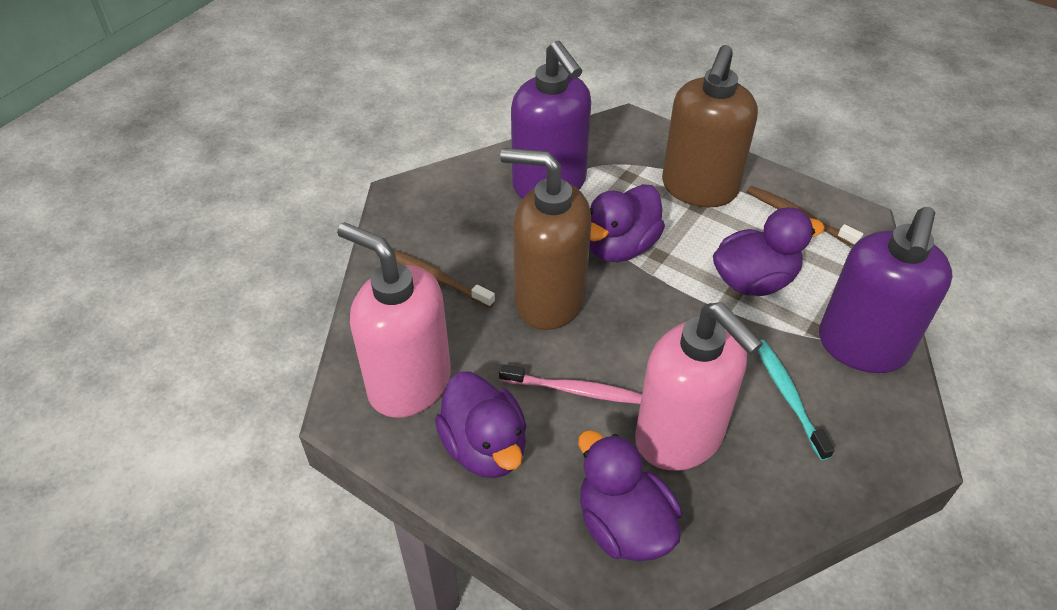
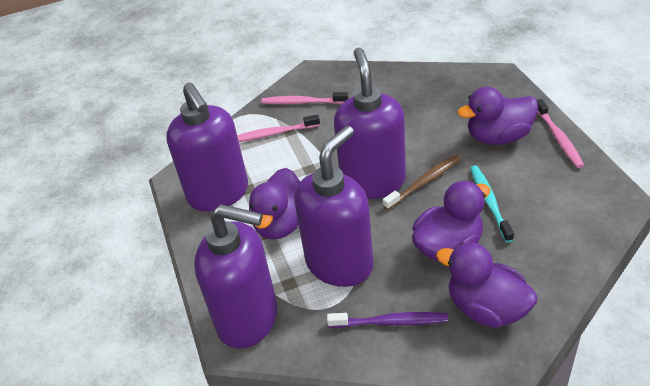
brown soap dispenser: [500,148,591,330] [662,45,758,207] = 2 -> none = 0
brown toothbrush: [393,249,495,308] [747,186,863,246] = 2 -> [383,155,461,210] = 1
pink soap dispenser: [337,222,451,418] [635,302,763,471] = 2 -> none = 0
pink toothbrush: [499,364,642,404] = 1 -> [237,114,320,142] [262,92,349,104] [537,99,584,168] = 3
purple soap dispenser: [511,41,591,198] [819,207,952,373] = 2 -> [166,82,248,212] [194,204,277,349] [294,126,374,287] [334,48,406,199] = 4
purple toothbrush: none = 0 -> [327,312,448,328] = 1

